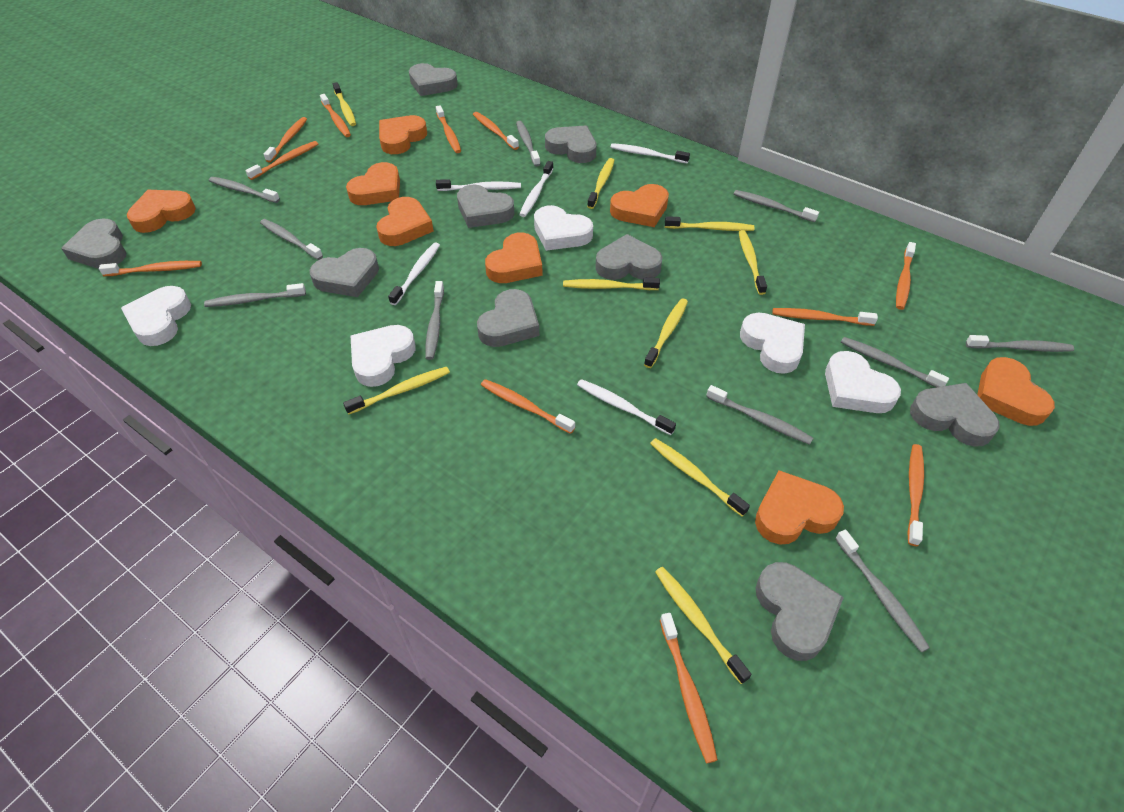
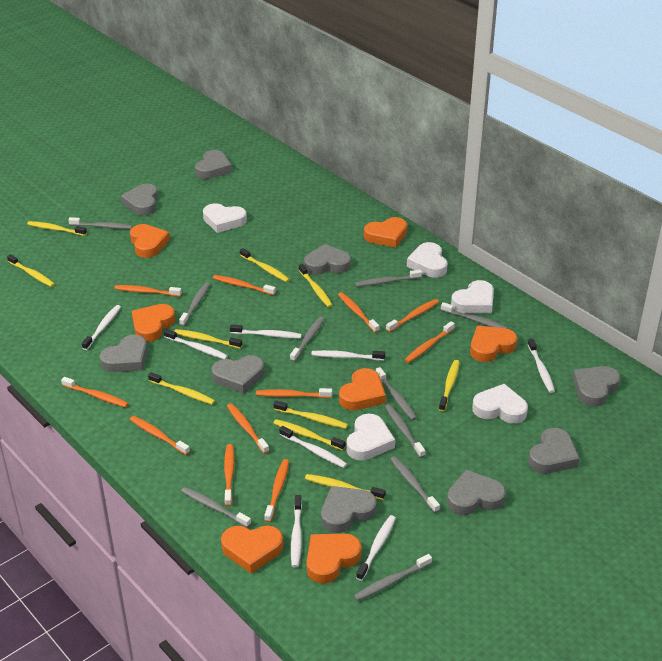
orange heart: [127,190,196,233] [346,162,400,205] [376,197,433,246] [379,115,427,154] [485,233,543,283] [610,184,669,227] [755,470,844,545] [977,357,1055,426] = 8 -> [130,224,170,258] [132,304,175,342] [221,526,283,573] [307,534,361,584] [339,368,386,410] [364,217,407,248] [470,326,517,362] = 7
white toothbrush: [388,242,440,305] [436,179,521,191] [519,161,553,217] [577,379,676,435] [610,143,690,163] = 5 -> [82,305,121,350] [164,329,228,359] [230,324,302,338] [279,426,347,468] [291,495,302,567] [311,350,385,361] [356,515,396,581] [528,339,555,393] = 8
yellow toothbrush: [333,82,356,126] [343,367,450,415] [563,278,660,290] [587,158,615,209] [644,298,688,368] [650,438,750,516] [655,567,751,684] [665,216,754,231] [739,230,767,295] = 9 -> [7,254,55,287] [27,221,87,236] [148,372,215,405] [174,329,242,349] [240,248,290,282] [273,419,345,451] [274,400,348,429] [299,264,333,307] [305,474,385,500] [439,360,460,411] = 10

